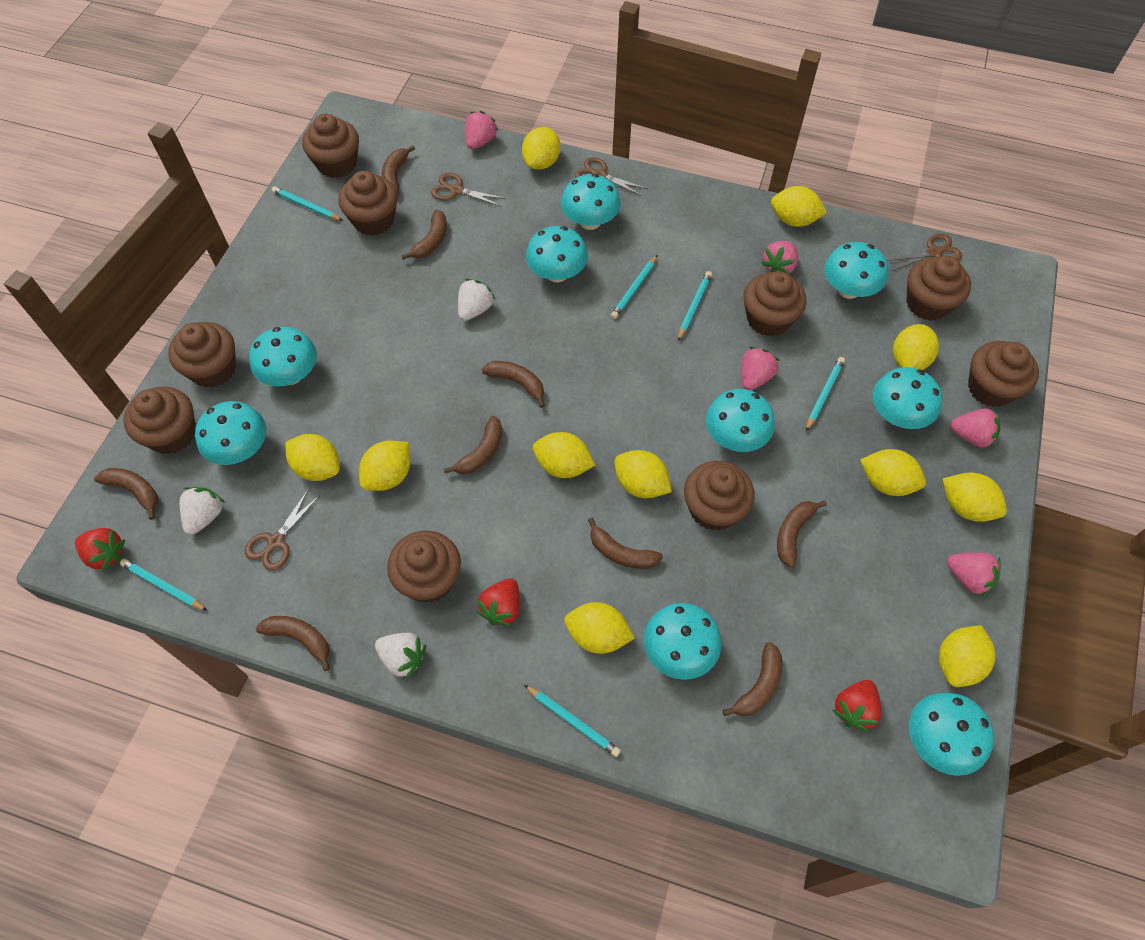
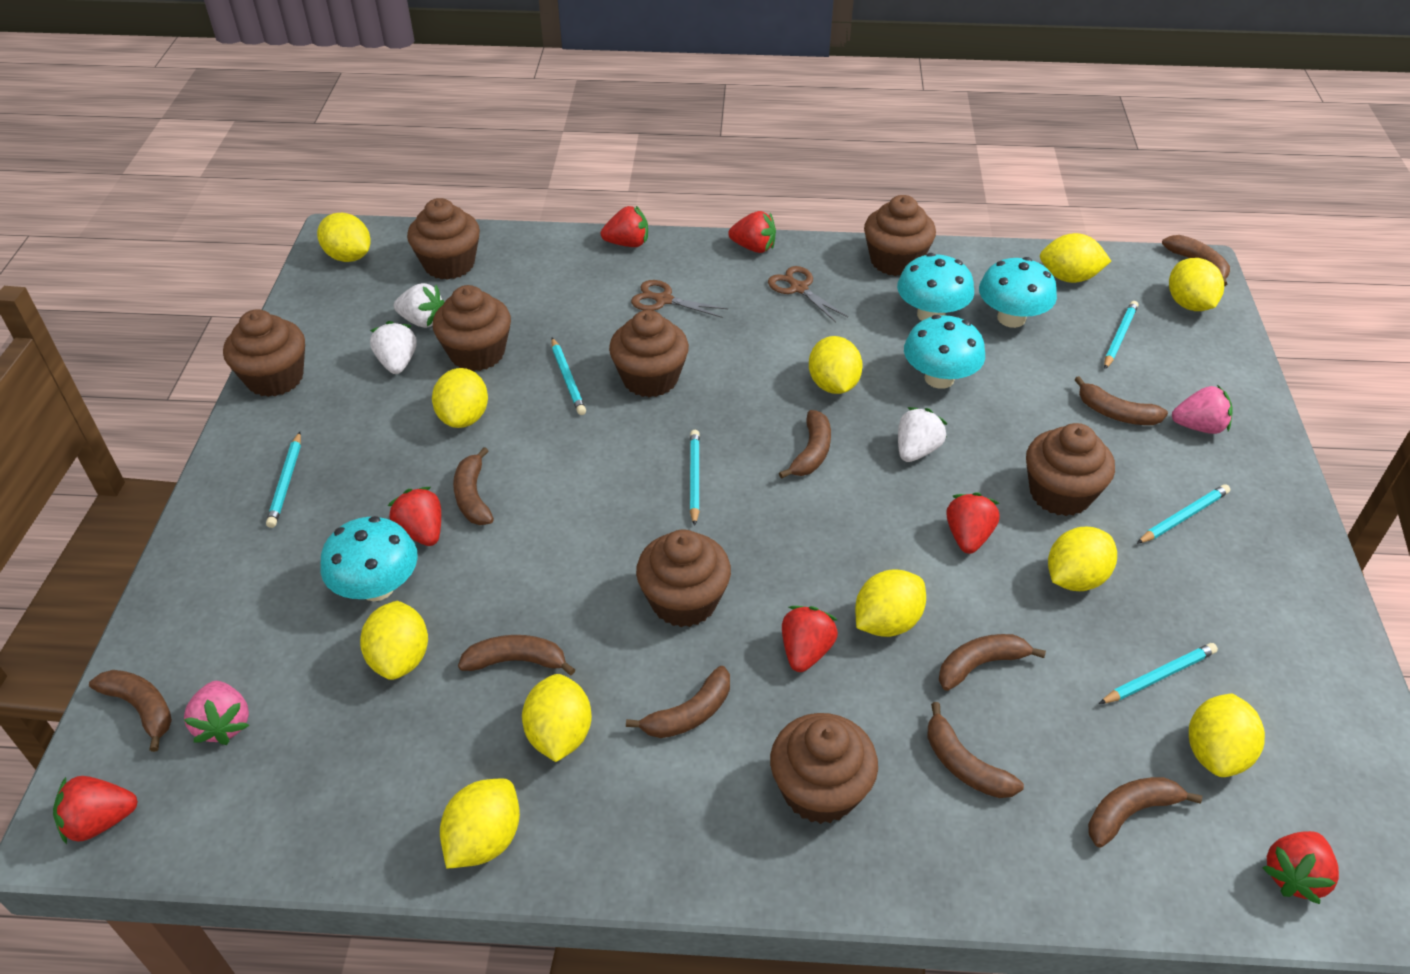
brown banana: [94,468,158,520] [256,616,330,671] [382,145,415,195] [401,210,447,260] [444,416,502,474] [482,361,545,408] [588,518,663,569] [723,642,782,716] [777,500,827,567] = 9 -> [89,670,172,752] [453,447,494,525] [458,635,575,675] [626,666,730,738] [779,410,831,479] [927,702,1024,798] [939,634,1046,691] [1074,376,1168,425] [1088,777,1202,847] [1162,235,1230,286] = 10
brown cupcake: [123,386,196,454] [168,322,236,388] [302,113,359,178] [338,171,397,236] [387,531,461,603] [684,461,755,531] [744,271,807,336] [906,256,971,321] [968,341,1039,407] = 9 -> [223,309,305,397] [407,198,480,280] [433,285,511,371] [609,310,689,397] [636,530,731,627] [770,713,878,824] [864,195,936,276] [1026,423,1115,516] = 8
brown scissors: [245,490,320,571] [431,173,506,206] [575,157,648,196] [887,233,962,271] = 4 -> [631,280,728,318] [768,266,848,322] = 2
pink strawberry: [465,111,498,150] [741,347,780,390] [761,241,798,274] [947,552,1001,597] [950,408,1001,448] = 5 -> [184,681,249,745] [1172,385,1233,434] = 2
red strawberry: [75,528,125,572] [477,578,520,627] [832,680,882,733] = 3 -> [53,776,138,844] [388,487,441,546] [601,206,648,247] [728,211,776,253] [782,606,838,672] [946,492,999,554] [1262,831,1339,904] = 7
turquoise mushroom: [195,401,266,465] [249,327,317,386] [526,226,588,282] [561,174,621,230] [644,603,722,680] [706,389,775,452] [825,242,888,299] [873,367,942,429] [909,693,994,776] = 9 -> [320,516,418,601] [897,253,974,321] [904,315,985,389] [979,257,1057,328] = 4

